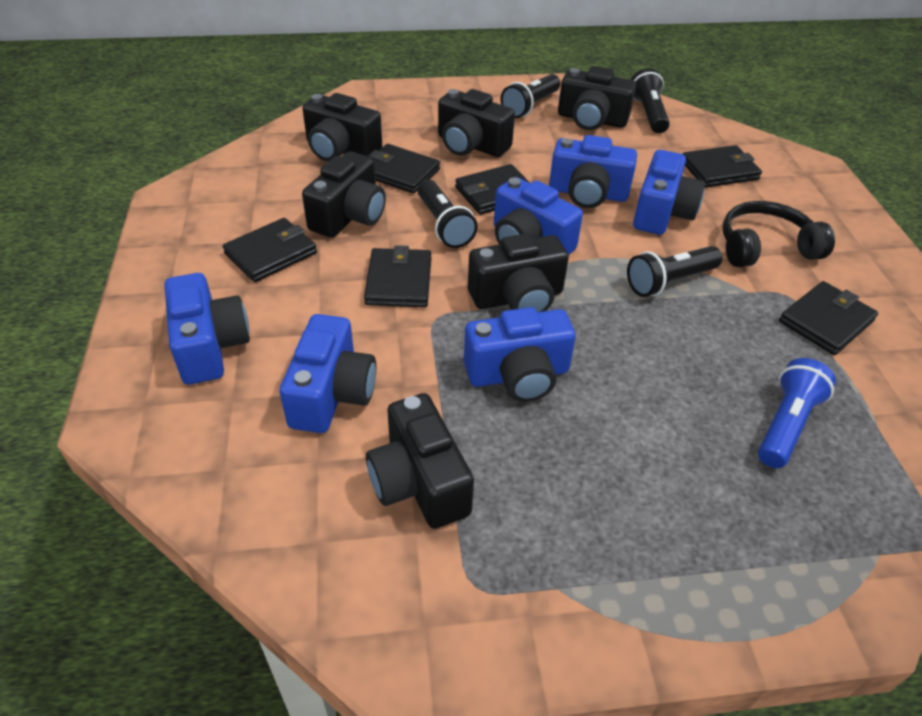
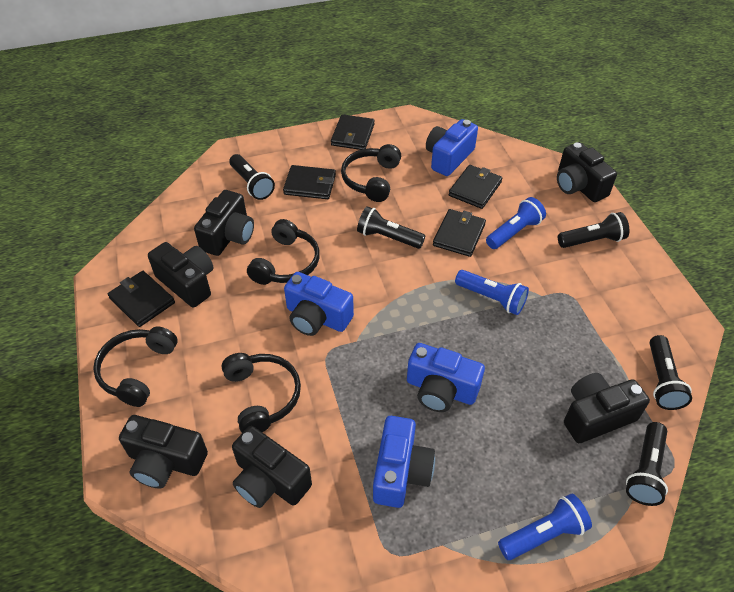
black flashlight: [417,180,478,248] [501,74,561,118] [627,246,723,297] [631,68,670,133] = 4 -> [229,154,275,200] [357,206,425,249] [558,212,629,248] [626,422,668,506] [649,335,692,410] = 5
black headphones: [723,201,835,267] = 1 -> [93,327,178,407] [222,353,301,433] [247,219,320,285] [341,144,401,202] = 4
black wallet: [223,218,317,282] [364,245,431,307] [368,144,440,194] [455,164,531,215] [683,145,762,188] [779,281,878,355] = 6 -> [108,271,175,327] [283,165,336,199] [331,114,375,150] [433,209,486,257] [449,165,502,209] = 5
blue camera: [164,273,250,385] [280,314,376,433] [464,307,576,402] [494,177,583,255] [549,135,637,208] [633,150,705,235] = 6 -> [284,272,354,336] [373,416,435,508] [407,343,485,412] [426,119,478,176] = 4
blue flashlight: [758,358,836,468] = 1 -> [455,270,529,315] [486,197,546,249] [498,494,592,560] = 3

